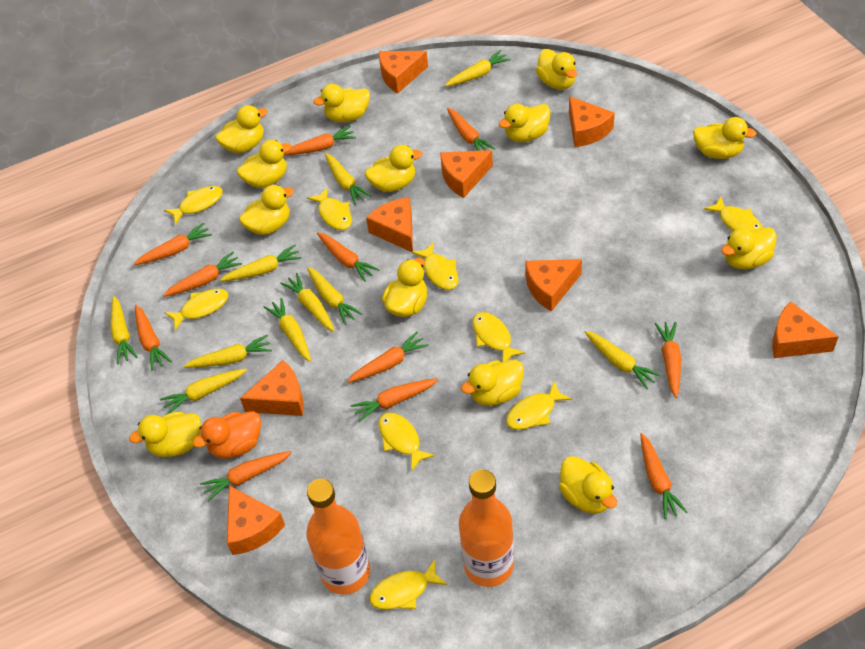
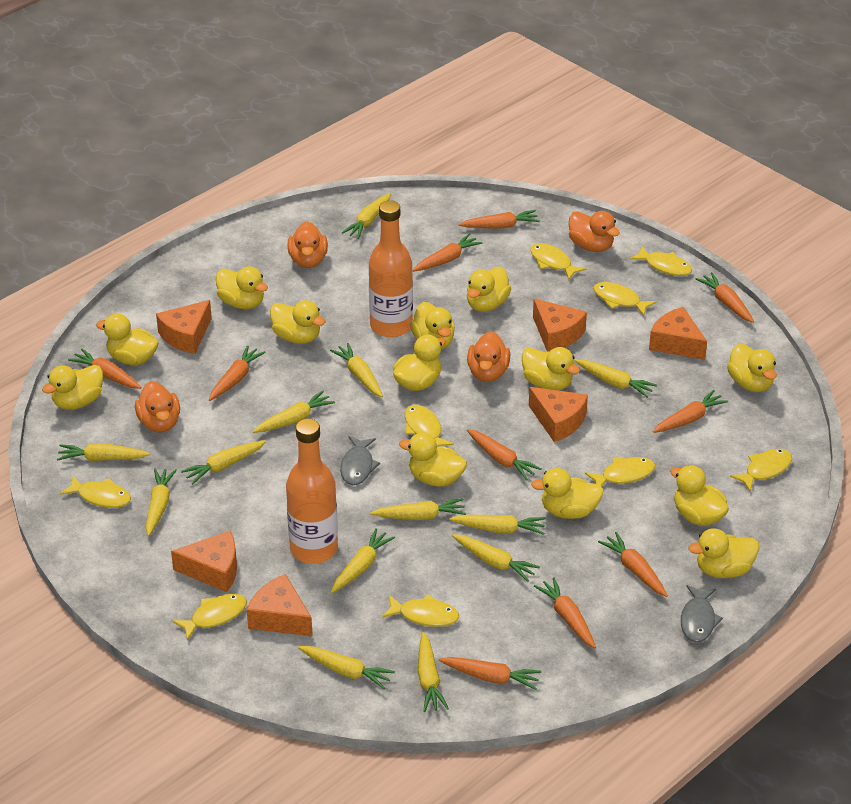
grey fish: none = 0 -> [340,436,380,485] [681,585,723,642] = 2
orange carrot: [134,223,212,265] [135,305,172,371] [163,252,242,297] [200,451,292,502] [284,126,356,155] [317,232,380,282] [347,332,429,383] [350,378,438,422] [447,108,495,151] [640,433,688,519] [654,322,681,398] = 11 -> [68,348,142,389] [209,345,266,401] [412,233,482,272] [439,657,542,690] [458,210,540,229] [467,429,542,481] [534,577,596,648] [598,532,668,597] [653,390,728,433] [696,272,754,323] = 10
orange cheese: [227,485,285,555] [240,360,304,416] [366,197,413,252] [379,51,428,93] [440,150,493,198] [525,259,582,312] [569,96,615,147] [772,302,839,358] = 8 -> [156,300,212,354] [171,531,237,592] [247,574,313,636] [529,387,588,442] [533,299,587,352] [649,307,707,360] = 6
orange duck: [193,411,261,459] = 1 -> [135,381,180,433] [287,222,328,268] [467,331,510,382] [569,211,620,252] = 4
yellow carrot: [111,296,138,364] [160,368,247,414] [184,335,272,368] [220,245,302,281] [264,298,311,362] [280,273,335,332] [307,267,362,325] [325,153,371,205] [445,50,511,87] [585,331,661,389] = 10 -> [57,443,150,461] [146,468,177,536] [181,440,266,484] [253,391,335,433] [298,646,395,689] [330,343,383,397] [331,528,395,593] [342,193,391,239] [370,498,466,520] [418,632,449,712] [449,515,545,535] [452,534,540,582] [574,359,657,398] = 13

